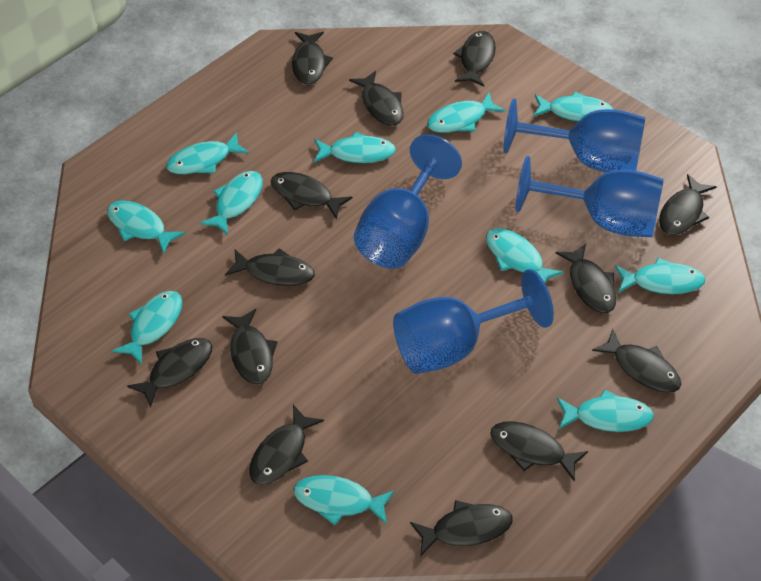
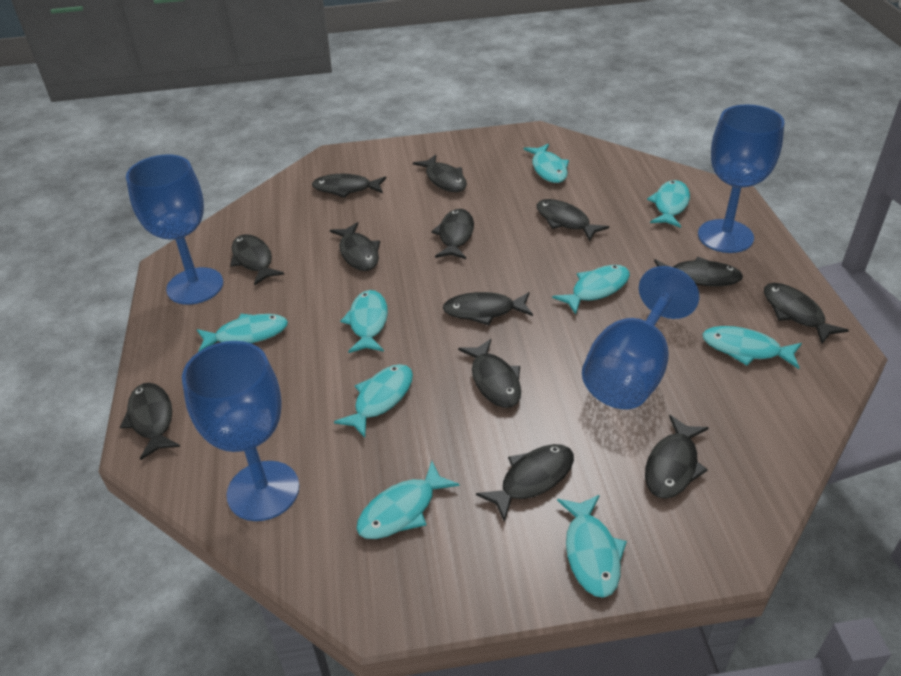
turquoise fish: [107,200,185,254] [112,291,182,365] [166,132,249,174] [200,171,263,235] [294,475,395,525] [314,132,396,163] [427,92,505,133] [486,229,564,282] [533,91,613,121] [557,389,654,432] [615,258,705,294] = 11 -> [197,314,288,352] [334,364,413,438] [340,290,388,353] [356,461,459,539] [523,144,569,183] [552,265,630,315] [557,495,627,598] [647,180,690,228] [702,326,802,369] = 9

